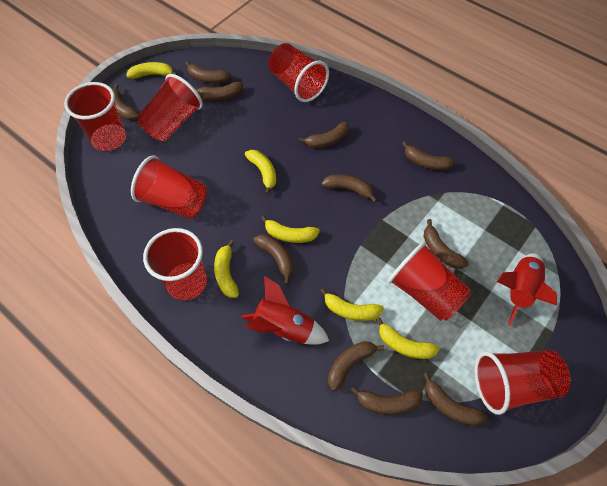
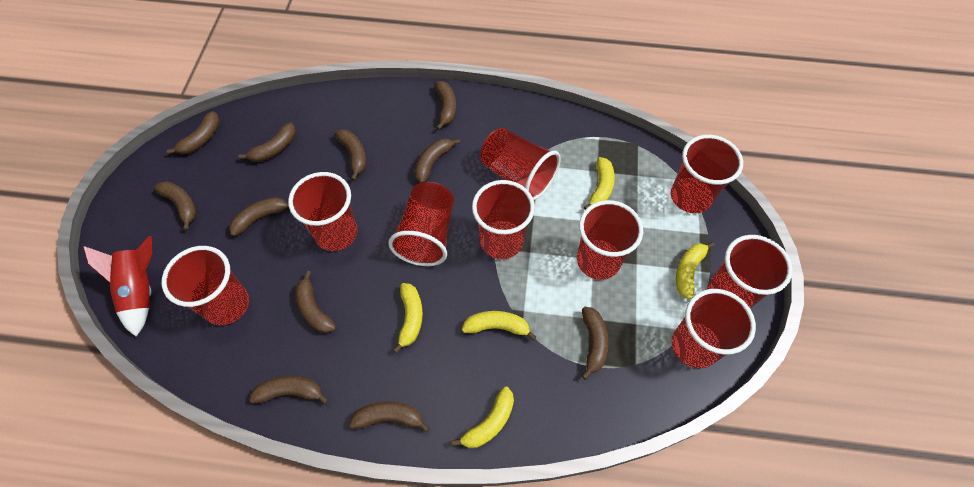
red cup: [64,82,126,151] [131,156,207,219] [137,74,203,141] [143,228,207,300] [269,43,329,102] [388,242,471,321] [475,350,571,415] = 7 -> [161,246,249,325] [288,172,358,251] [388,182,454,266] [472,180,535,259] [480,128,561,200] [577,200,643,280] [671,135,743,213] [672,289,756,368] [708,235,793,308] = 9
red rocket: [241,276,329,345] [497,253,557,326] = 2 -> [83,236,152,337] = 1
yellow banana: [126,62,178,79] [214,240,239,298] [245,150,276,195] [261,216,320,243] [320,288,384,321] [376,317,440,359] = 6 -> [393,283,423,353] [452,387,514,448] [462,311,536,340] [584,157,615,210] [676,242,715,299] = 5

